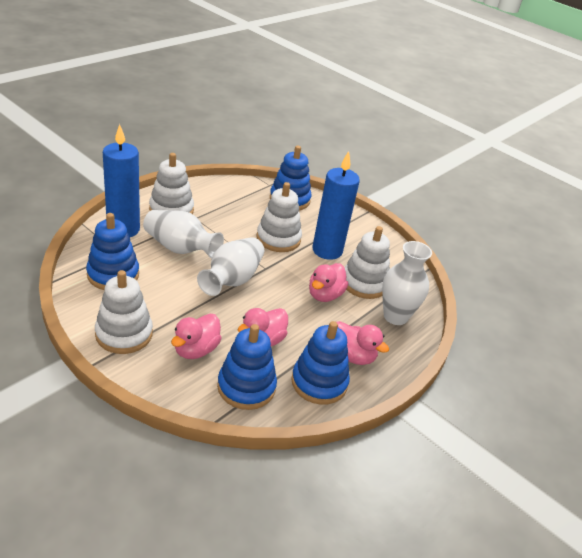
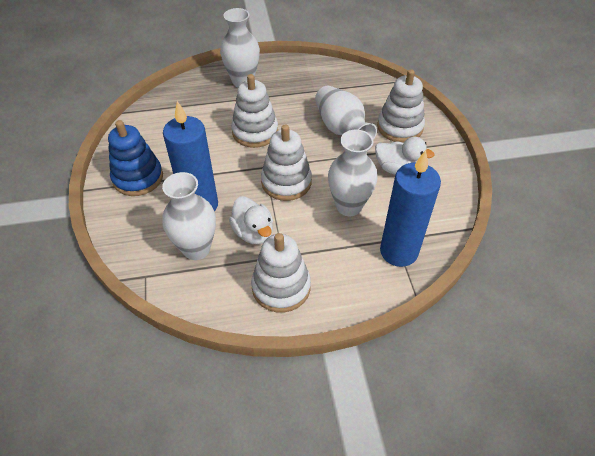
blue stacking toy: [86,213,139,290] [217,324,277,410] [270,146,311,210] [291,321,350,405] = 4 -> [108,120,163,196] = 1
pink duck: [171,314,222,359] [238,308,288,346] [309,263,348,302] [337,321,389,365] = 4 -> none = 0
white duck: none = 0 -> [229,196,273,245] [375,137,435,175] = 2
white vase: [143,210,224,258] [197,237,264,296] [382,241,432,325] = 3 -> [162,172,216,260] [220,8,260,87] [315,86,377,140] [328,130,378,216] = 4

